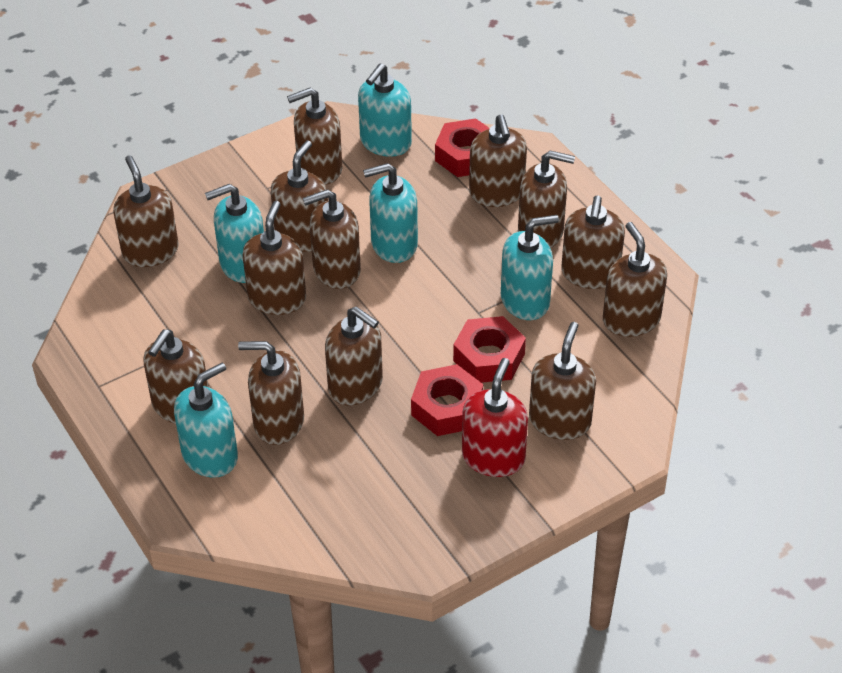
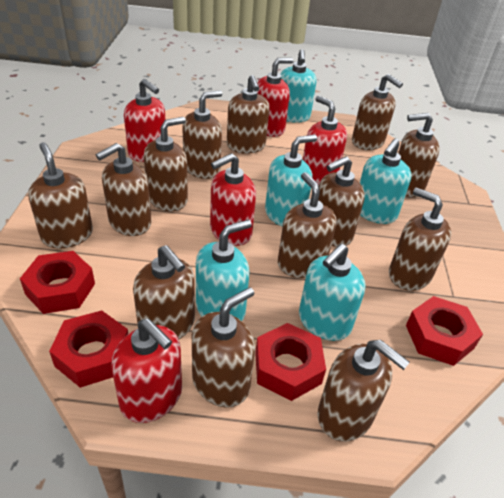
red nut: [411,364,483,436] [435,118,490,177] [453,316,526,383] = 3 -> [20,251,95,314] [49,310,128,388] [255,323,326,401] [406,296,483,366] = 4
red soap dispenser: [462,358,528,477] = 1 -> [111,319,182,423] [124,79,165,162] [210,153,256,246] [257,58,293,137] [303,96,347,185] = 5

